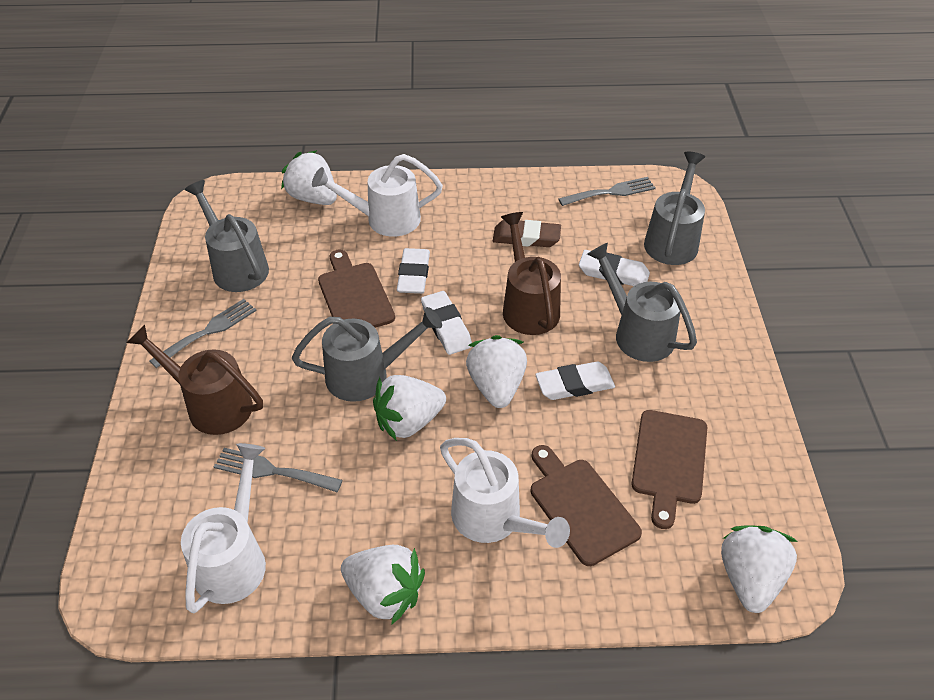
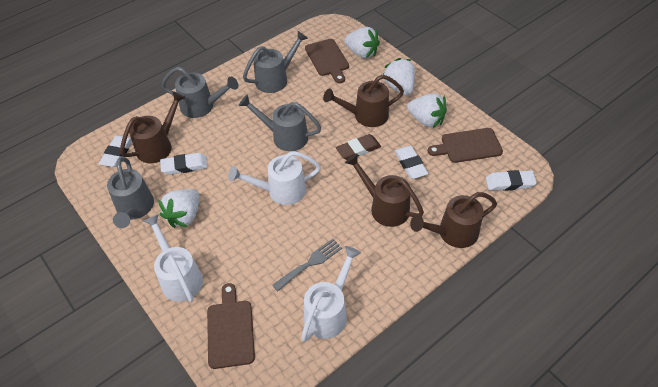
brown watering can: [126,324,263,435] [501,212,561,335] = 2 -> [120,91,186,163] [323,75,404,127] [345,153,424,227] [410,192,497,248] = 4
grey fork: [150,299,256,368] [214,448,342,492] [558,177,656,206] = 3 -> [272,239,342,291] = 1
white strawberry: [281,150,337,205] [341,545,425,625] [373,375,446,441] [466,335,527,408] [721,525,798,613] = 5 -> [158,189,200,228] [345,27,380,58] [383,58,415,96] [407,93,447,128] = 4

